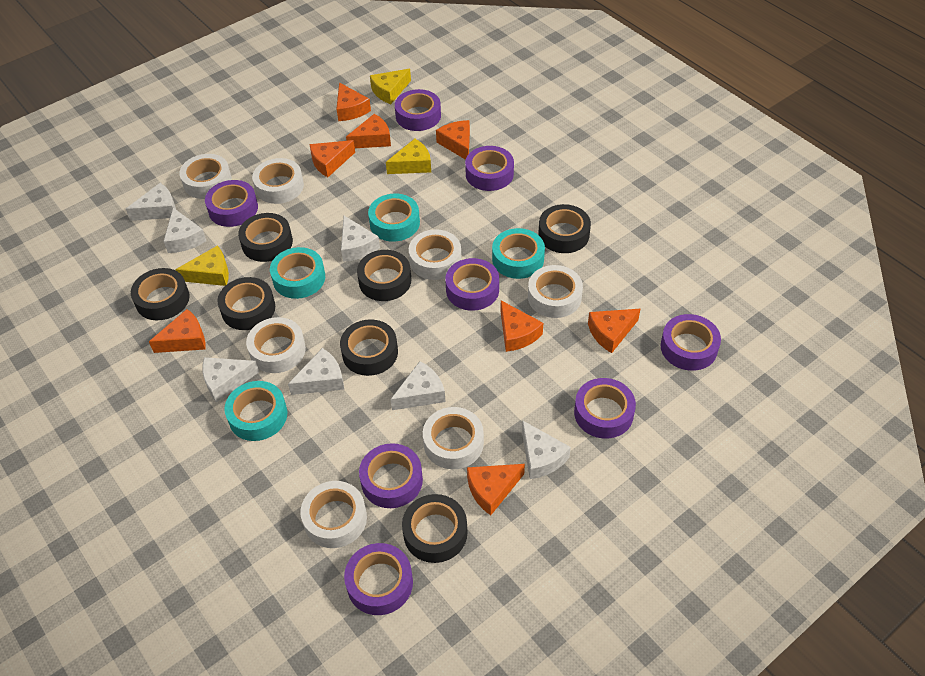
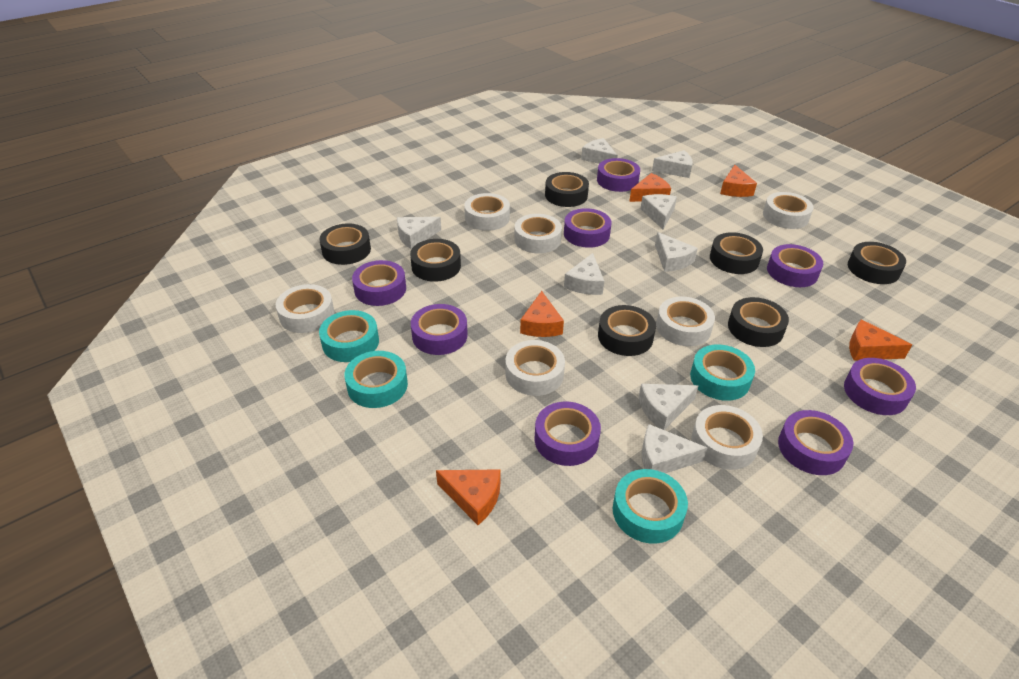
orange cheese: [149,309,205,353] [310,140,355,177] [336,82,371,121] [346,114,391,148] [436,120,470,160] [467,464,525,515] [501,301,543,352] [588,309,640,353] = 8 -> [436,469,500,525] [520,291,564,337] [629,173,671,202] [720,165,757,197] [849,319,912,361] = 5
white cheese: [126,183,176,221] [163,208,206,253] [202,357,259,402] [288,348,344,395] [341,216,380,262] [390,361,445,410] [522,420,571,479] = 7 -> [397,217,441,249] [564,253,604,295] [581,138,618,164] [638,384,698,430] [640,194,677,229] [642,424,707,473] [652,150,693,178] [655,232,698,272] = 8
yellow cheese: [175,246,229,286] [370,69,411,104] [386,139,431,174] = 3 -> none = 0

